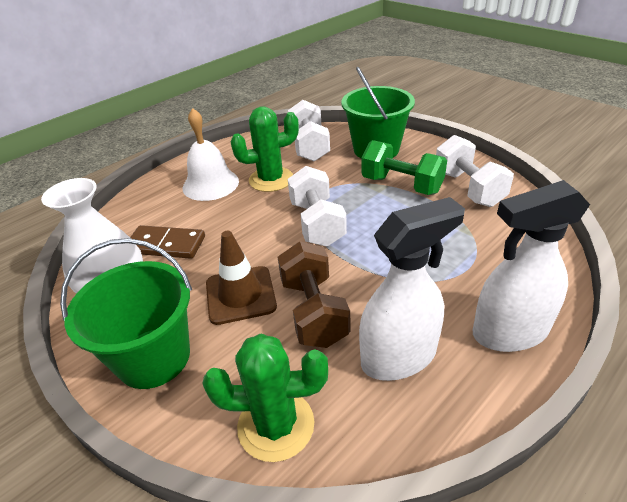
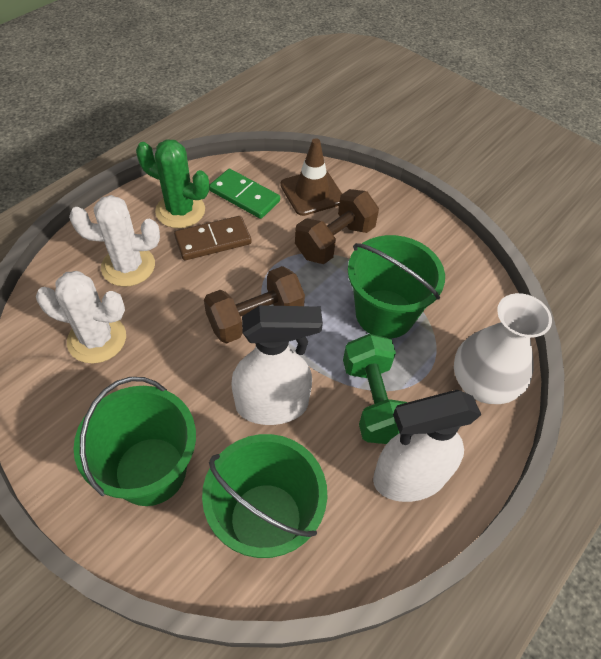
brown dumbbell: [278,242,351,348] = 1 -> [204,266,305,344] [295,189,379,264] = 2
green bucket: [60,238,192,389] [341,67,415,159] = 2 -> [73,377,196,506] [202,434,327,558] [348,235,445,339] = 3
green cactus: [202,334,328,462] [230,106,299,192] = 2 -> [136,139,209,228] = 1
green domino: none = 0 -> [209,169,280,219] = 1
white bell: [182,108,239,201] = 1 -> none = 0
white cactus: none = 0 -> [36,271,126,364] [69,195,160,287] = 2
white dumbbell: [288,100,330,161] [288,166,347,247] [436,135,514,207] = 3 -> none = 0

